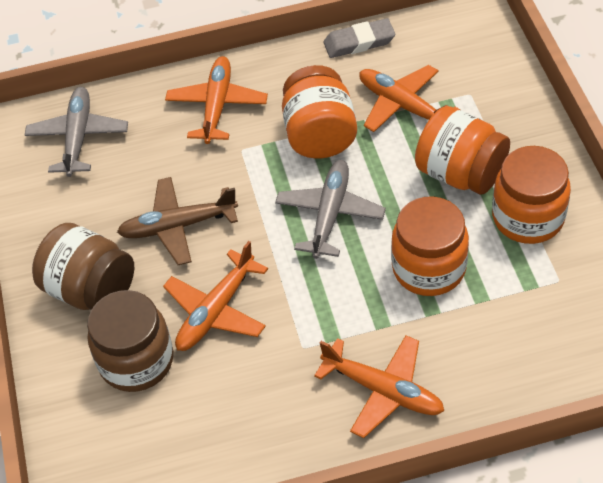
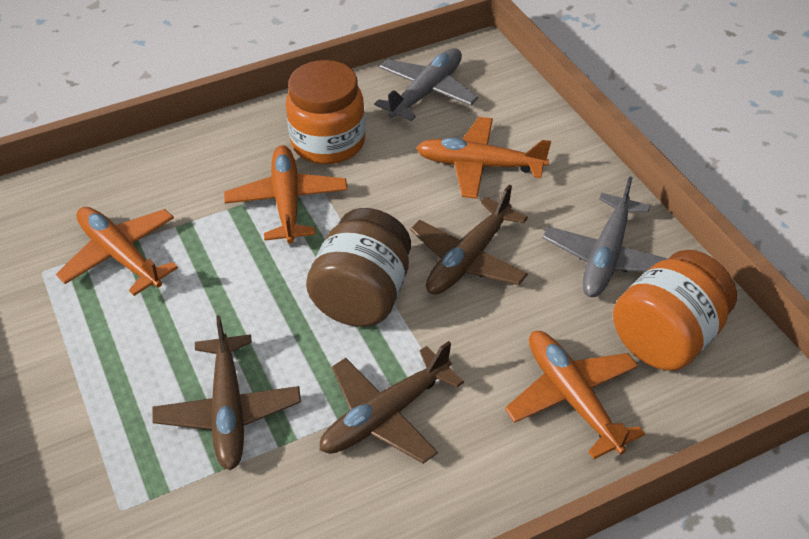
brown jar: [32,223,134,310] [87,290,173,392] = 2 -> [306,208,411,327] = 1
brown plane: [117,177,238,265] = 1 -> [152,315,301,470] [319,341,464,464] [410,184,528,295] = 3
grey eraser: [324,18,395,58] = 1 -> none = 0
orange jar: [282,65,357,159] [391,196,469,296] [415,106,510,195] [492,146,571,244] = 4 -> [286,60,365,164] [613,250,737,371] = 2

